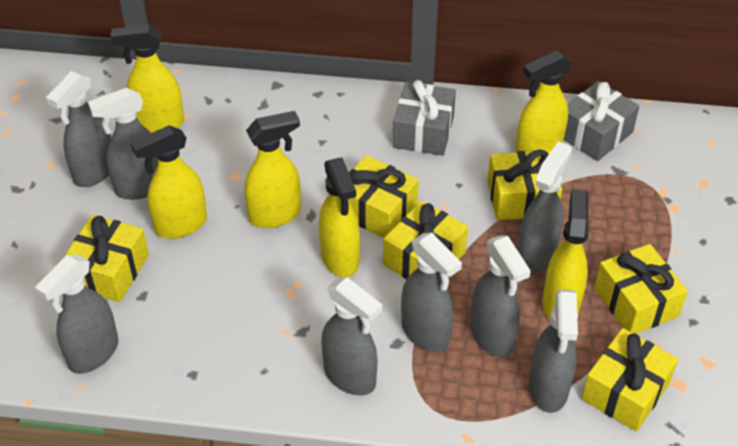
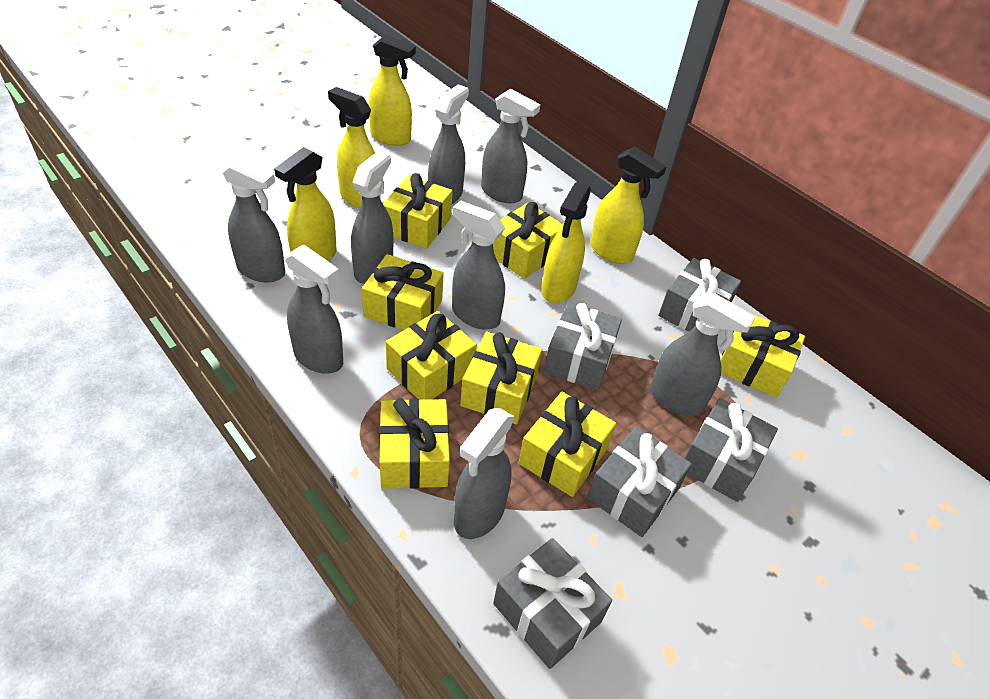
grey gift: [393,80,456,156] [564,81,639,161] = 2 -> [493,538,612,669] [544,302,622,390] [587,427,692,537] [658,258,741,332] [685,398,778,502] = 5
yellow gift: [64,215,149,302] [348,155,419,238] [383,201,468,279] [487,149,562,220] [581,328,678,431] [594,244,688,334] = 6 -> [362,254,444,330] [379,398,450,489] [383,173,453,249] [386,311,477,400] [460,331,542,425] [493,202,563,279] [518,392,616,497] [720,313,805,398] = 8
yellow spray bottle: [110,25,184,133] [131,125,207,239] [244,111,301,228] [319,158,360,277] [516,50,572,152] [542,189,590,320] = 6 -> [274,147,337,262] [328,87,381,209] [368,34,416,146] [541,182,591,303] [590,147,667,264] = 5

